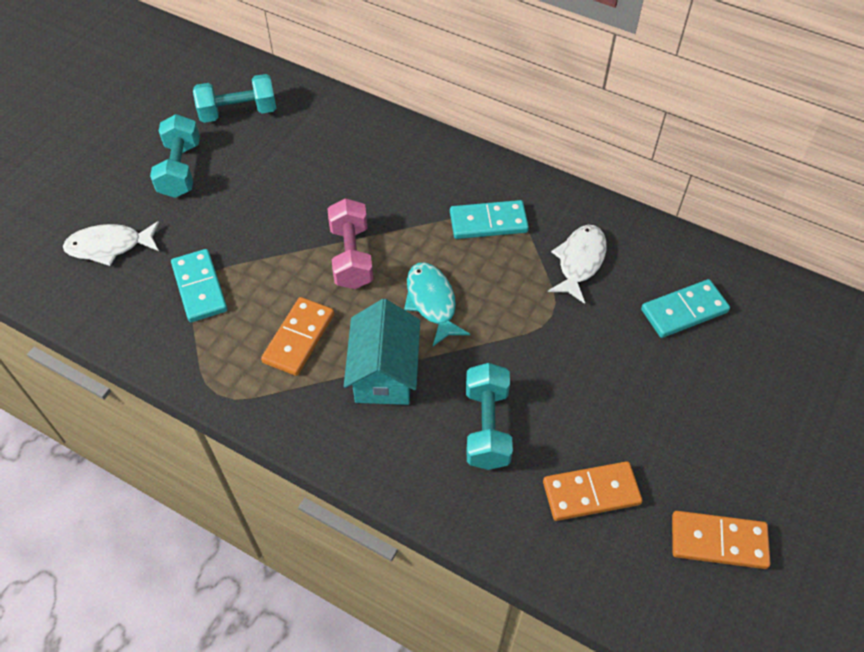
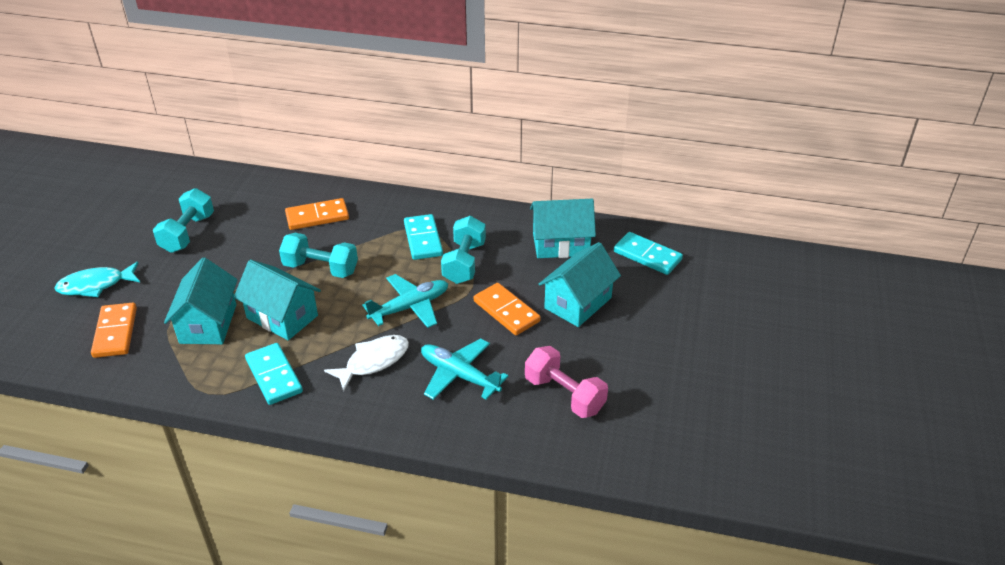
turquoise house: [344,299,420,405] = 1 -> [164,258,238,344] [234,260,321,340] [530,199,596,258] [538,242,621,327] = 4
turquoise plane: none = 0 -> [362,274,448,328] [421,338,509,400] = 2
white fish: [63,221,159,266] [548,225,607,304] = 2 -> [324,335,409,392] = 1

